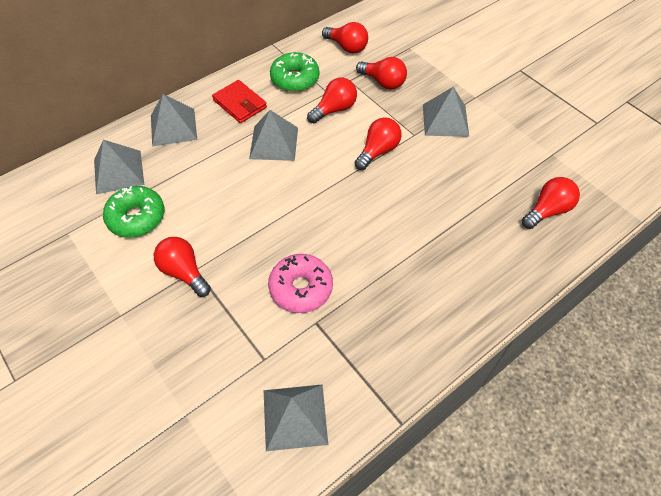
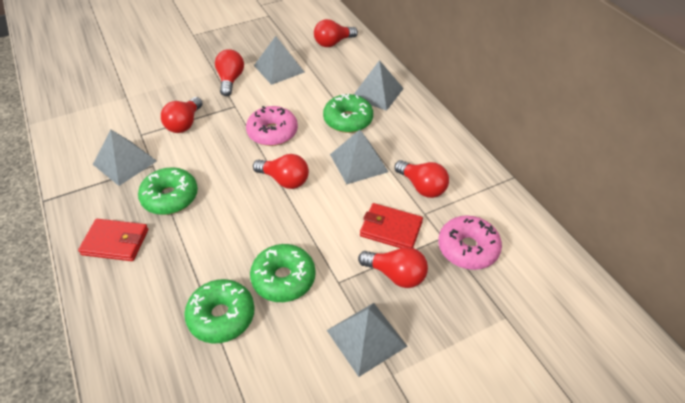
green donut: [103,186,164,238] [270,52,319,92] = 2 -> [138,168,198,215] [184,279,255,344] [250,244,316,302] [323,93,373,133] = 4
pink donut: [268,254,333,313] = 1 -> [246,106,298,146] [438,216,502,270] = 2
red wallet: [212,80,267,123] = 1 -> [78,219,148,261] [360,203,423,248] = 2

